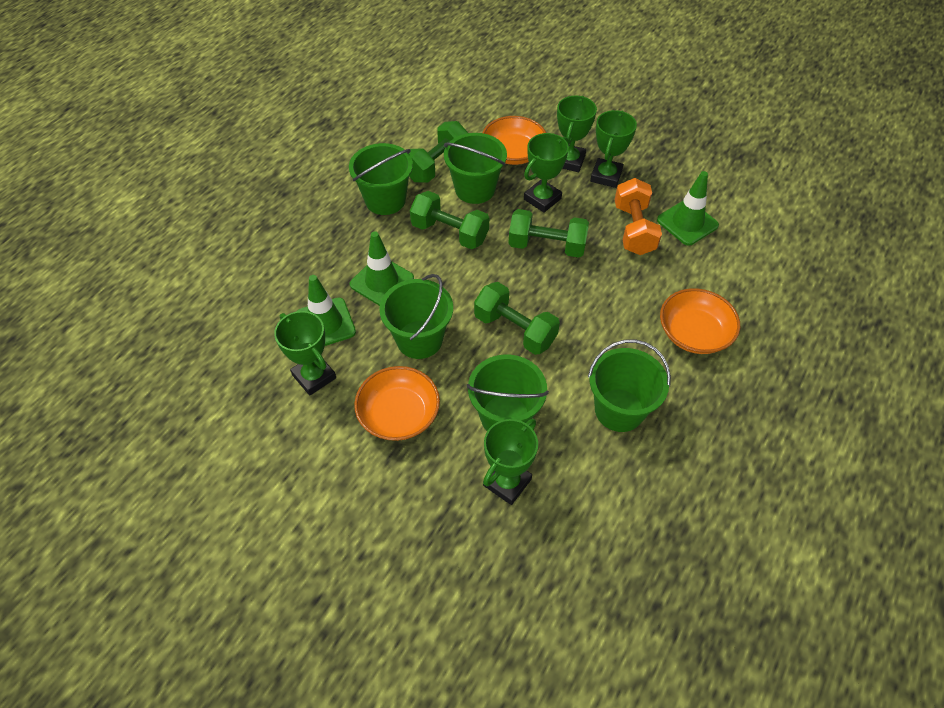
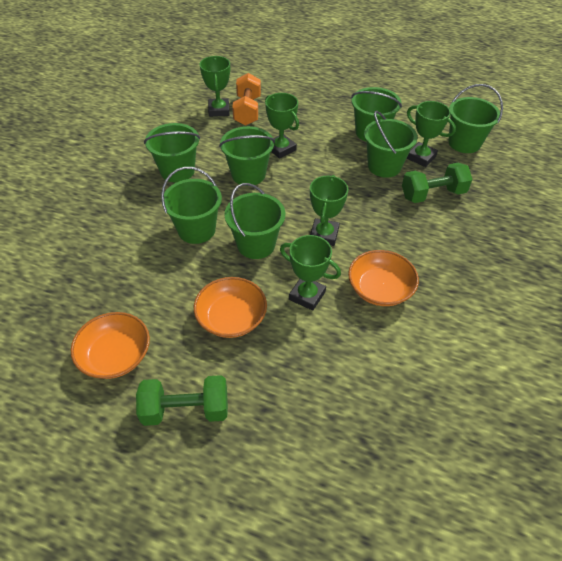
green bucket: [349,143,413,215] [379,274,453,359] [444,133,507,204] [467,355,549,431] [588,339,671,432] = 5 -> [144,123,200,183] [161,167,222,244] [219,126,275,185] [225,183,285,259] [351,87,402,142] [364,111,418,178] [448,84,503,153] = 7
green dumbbell: [409,121,468,183] [410,191,489,249] [474,282,560,355] [508,209,589,258] = 4 -> [136,375,228,426] [402,163,473,203] = 2
green traffic cone: [296,275,356,346] [350,231,414,306] [657,171,719,246] = 3 -> none = 0

